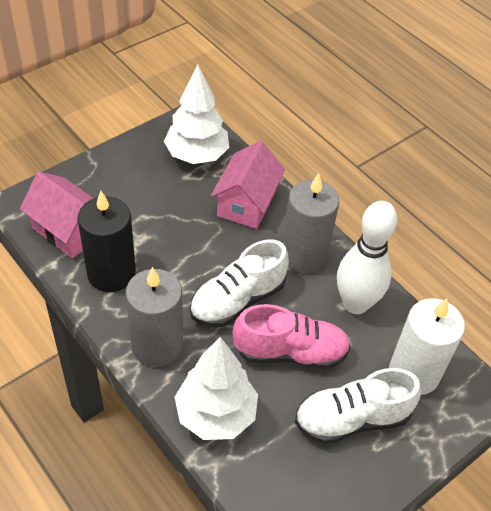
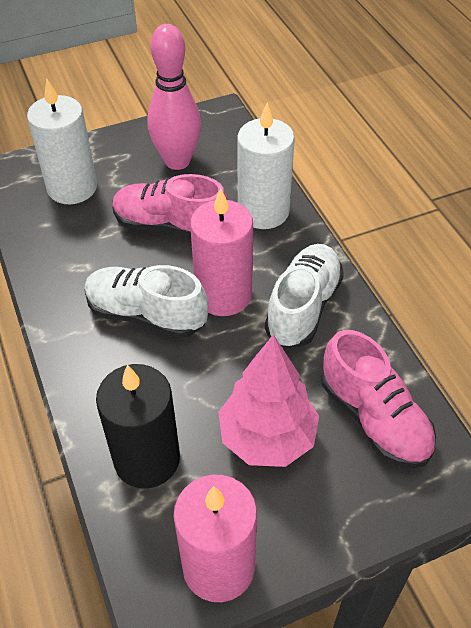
grey candle: [125,267,183,367] [282,173,339,273] = 2 -> none = 0
pink bowling pin: none = 0 -> [147,24,201,170] = 1
pink candle: none = 0 -> [173,474,257,602] [190,188,253,316] = 2
pink house: [20,172,94,258] [211,141,285,229] = 2 -> none = 0
pink shoe: [232,304,351,369] = 1 -> [112,174,228,237] [322,330,436,468] = 2
pink tree: none = 0 -> [218,334,319,467] = 1
white bowling pin: [337,201,397,314] = 1 -> none = 0
white candle: [389,298,465,395] = 1 -> [27,79,97,204] [237,103,295,229] = 2
white tree: [164,65,229,164] [175,337,258,440] = 2 -> none = 0

